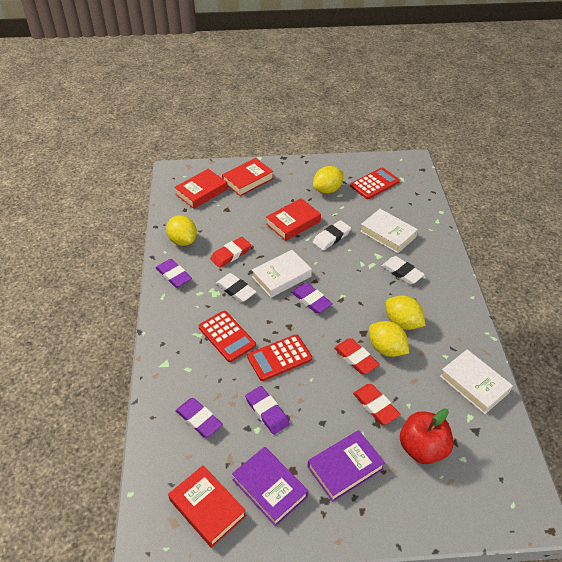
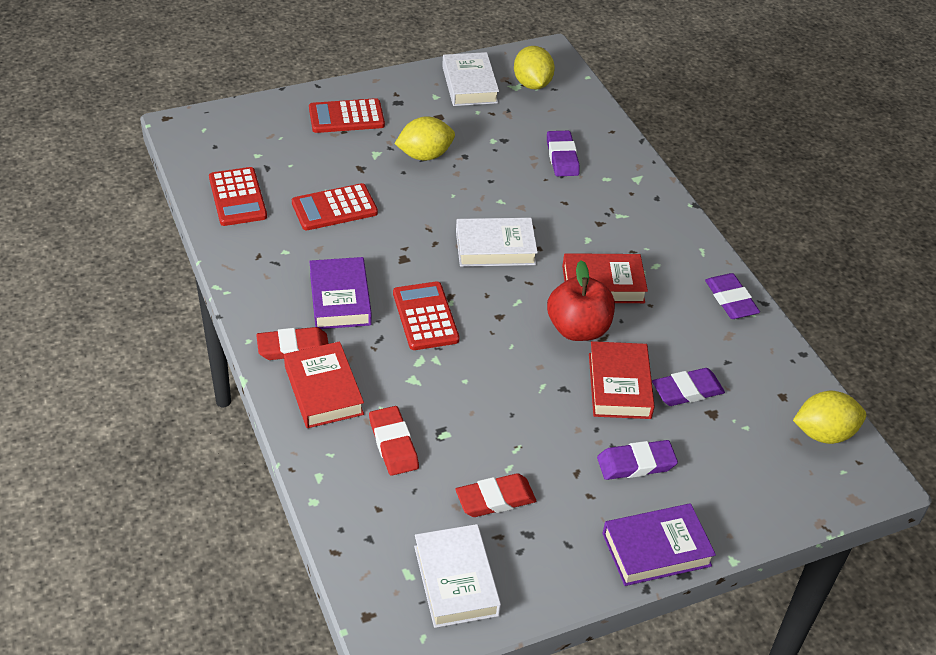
red book: [168,465,246,548] [174,169,228,209] [222,158,274,196] [266,198,321,241] = 4 -> [284,341,364,428] [562,253,648,303] [589,341,655,419] = 3
red calculator: [199,311,256,362] [247,334,312,381] [350,167,400,199] = 3 -> [209,167,267,226] [292,183,378,230] [309,98,385,133] [393,281,460,350] = 4
white eraser: [216,273,256,303] [313,220,351,250] [381,256,425,285] = 3 -> none = 0
yellow lemon: [166,215,197,246] [313,166,343,194] [369,321,409,357] [386,295,425,330] = 4 -> [394,116,455,161] [514,46,555,89] [793,391,866,444] = 3

